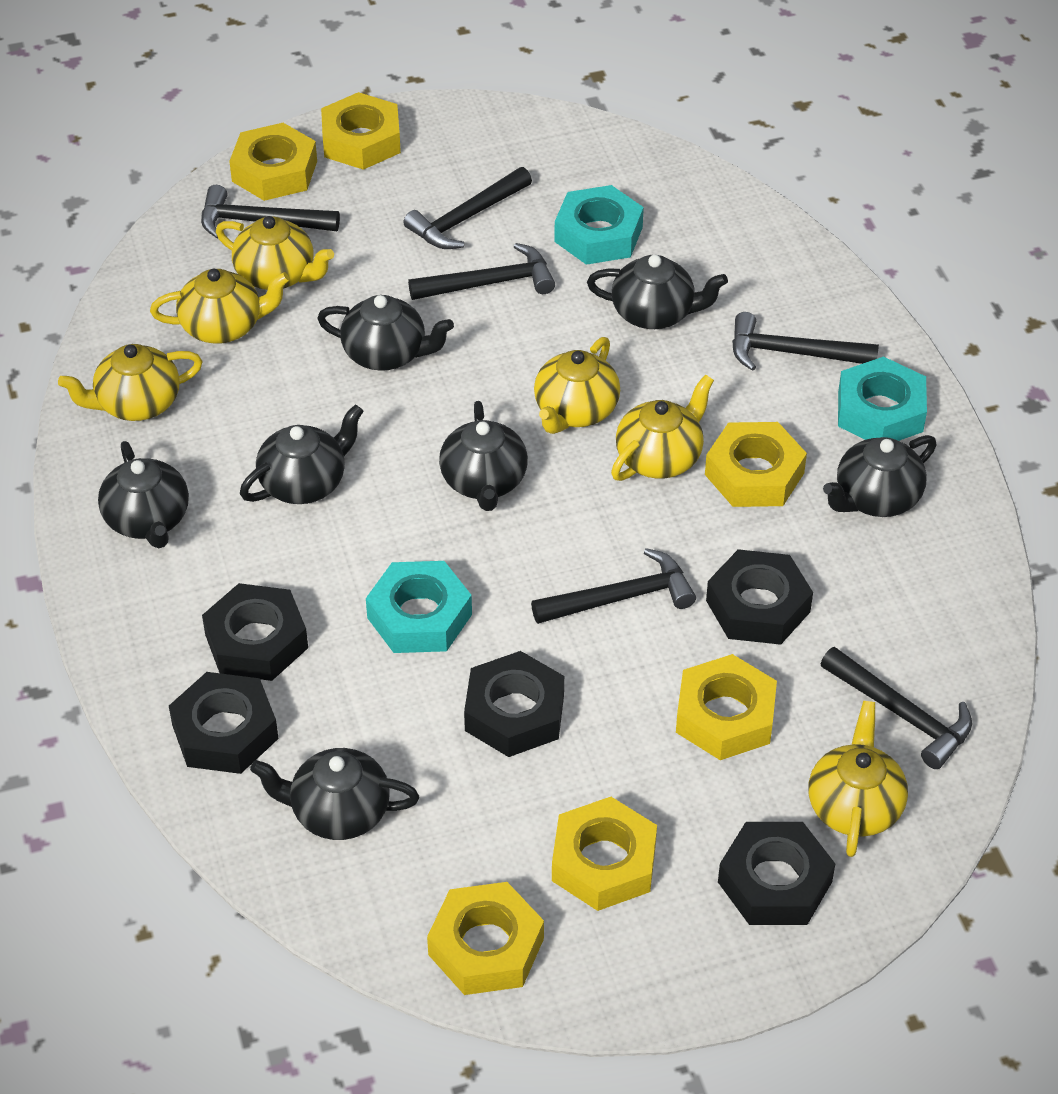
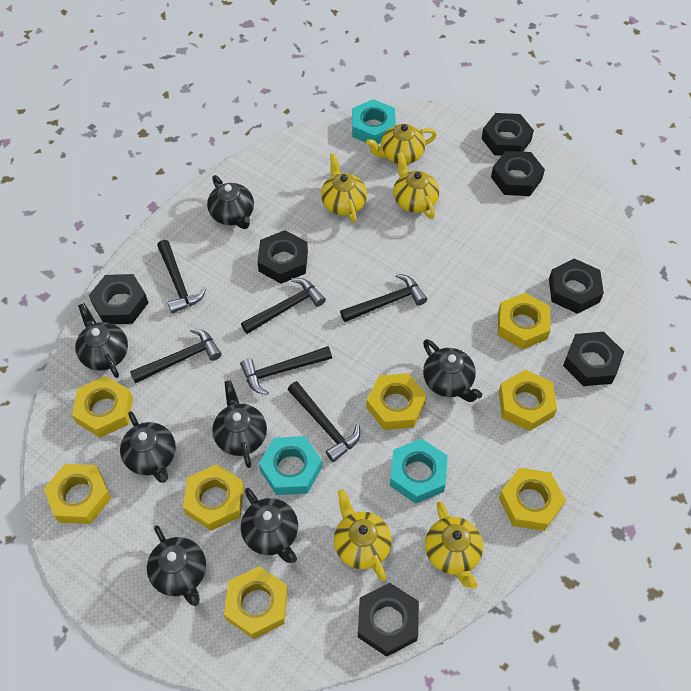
black nut: [169,672,279,774] [202,583,308,681] [464,651,564,757] [706,549,813,645] [718,822,835,925] = 5 -> [89,274,148,324] [257,230,308,284] [358,583,419,657] [482,113,534,156] [491,151,545,196] [549,258,604,314] [563,332,624,386] = 7
yellow nut: [229,123,317,201] [321,92,401,170] [427,882,544,995] [552,797,657,911] [676,654,777,760] [705,422,807,507] = 6 -> [44,464,111,524] [72,376,133,438] [183,464,244,531] [224,566,288,639] [366,373,427,430] [498,293,551,349] [499,370,557,431] [499,468,566,531] = 8
yellow teapot: [58,344,203,421] [150,269,290,344] [216,216,334,290] [534,337,620,434] [611,375,714,481] [808,701,908,857] = 6 -> [321,153,367,223] [334,489,392,581] [366,124,437,164] [393,152,440,219] [425,501,483,589] = 5

